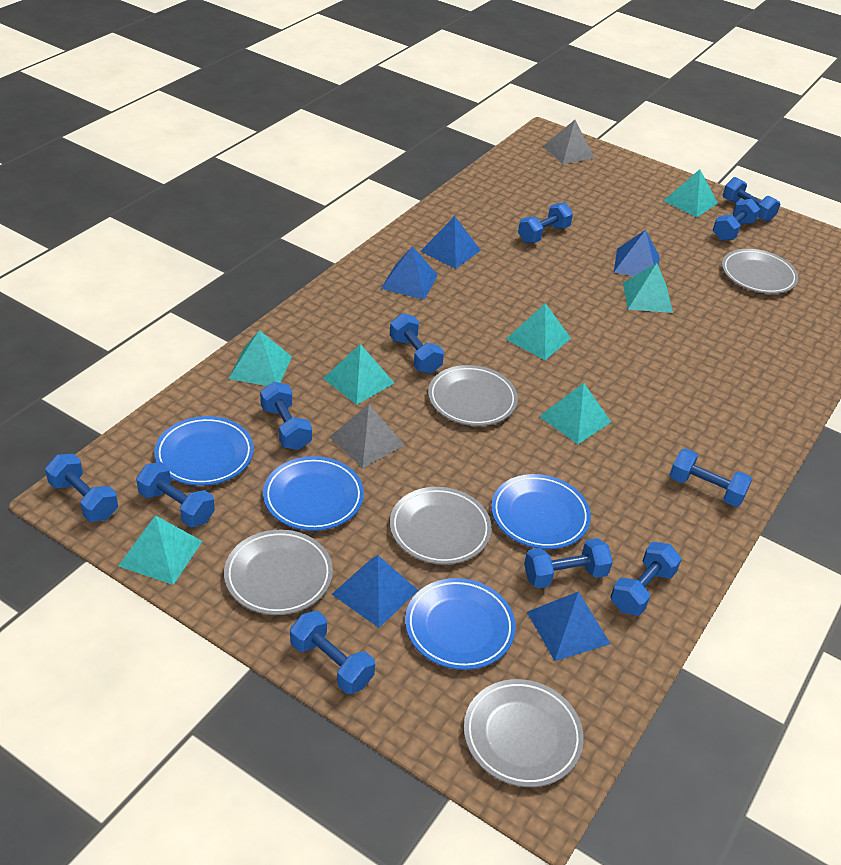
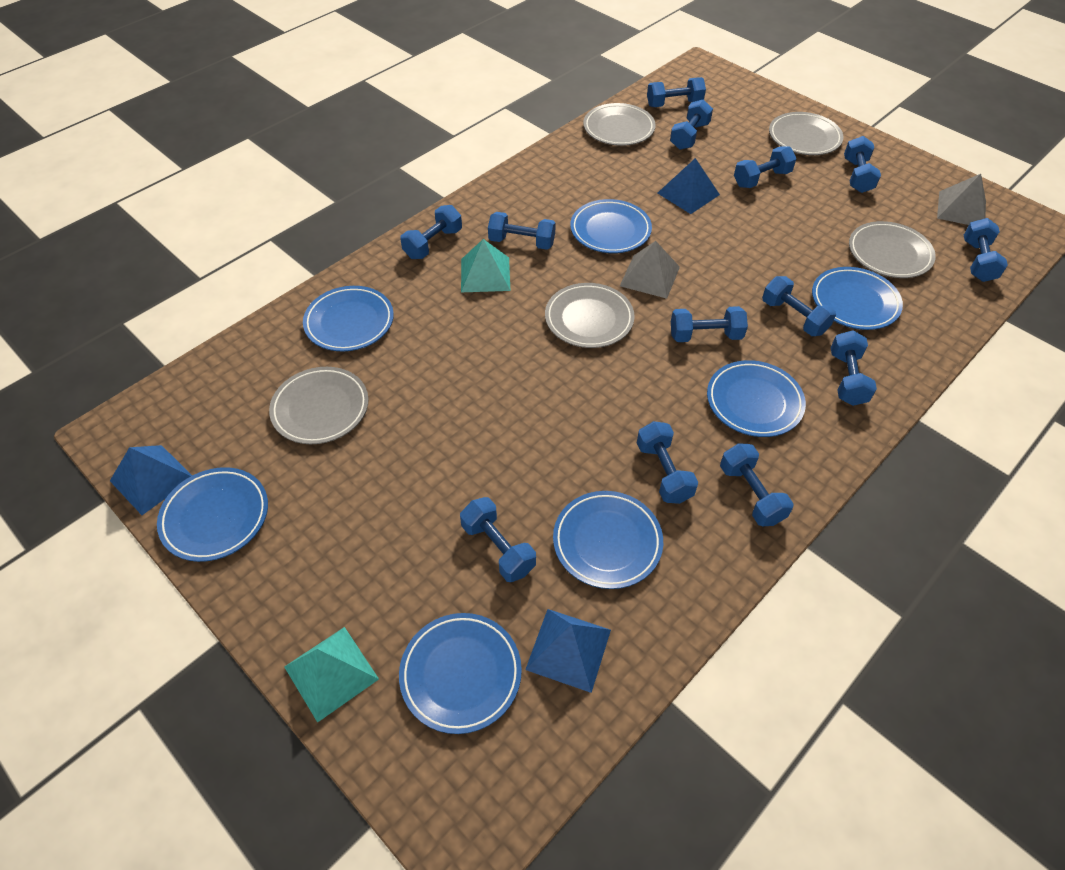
blue dumbbell: [45,454,118,522] [136,462,215,527] [260,382,312,450] [290,611,375,694] [390,313,444,374] [518,203,573,243] [524,538,613,588] [611,542,682,616] [670,448,752,507] [713,199,760,241] [723,177,780,222] = 11 -> [400,205,462,259] [460,497,536,582] [488,212,556,250] [637,421,698,504] [647,77,706,107] [670,99,713,150] [671,306,748,342] [720,443,794,526] [734,147,797,188] [762,276,836,336] [831,330,877,406] [844,136,881,193] [964,218,1008,282] = 13
blue plate: [154,416,254,486] [263,456,364,531] [405,578,516,670] [491,474,591,549] = 4 -> [157,467,268,562] [303,286,394,351] [399,613,522,734] [553,491,663,589] [570,199,652,253] [707,360,806,437] [812,267,903,330] = 7
blue pyramid: [332,555,418,628] [381,246,438,300] [420,216,481,269] [527,591,610,661] [614,230,660,276] = 5 -> [110,445,192,515] [525,609,611,693] [658,158,720,214] = 3
turquoise pyramid: [118,515,202,585] [228,330,292,386] [323,344,394,405] [506,303,571,360] [539,383,611,444] [623,263,673,313] [663,169,718,217] = 7 -> [284,627,379,723] [461,239,510,292] = 2

